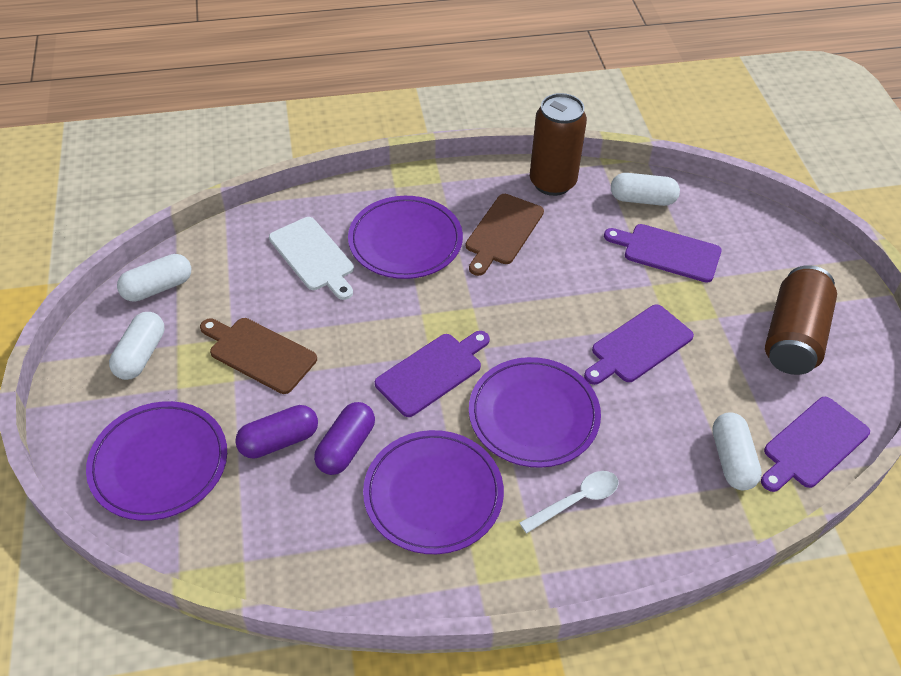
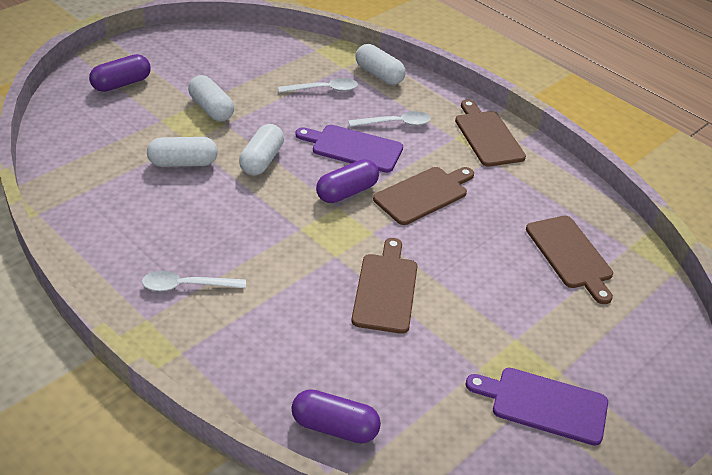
brown can: [529,93,587,196] [765,265,837,375] = 2 -> none = 0
brown cutting board: [200,318,317,394] [466,194,544,276] = 2 -> [352,238,417,334] [373,167,474,225] [455,99,526,167] [526,216,613,304] = 4
purple capsule: [235,405,318,459] [314,402,375,475] = 2 -> [89,54,151,92] [291,389,381,443] [316,159,379,203] = 3
purple cutting board: [375,331,490,417] [584,305,694,385] [604,224,722,283] [761,397,870,492] = 4 -> [295,125,403,173] [466,368,608,446] = 2
purple plate: [86,401,227,521] [348,196,463,279] [363,430,504,554] [469,357,601,468] = 4 -> none = 0
white cutting board: [269,217,354,300] = 1 -> none = 0
white spoon: [520,471,618,533] = 1 -> [142,271,246,291] [278,78,358,93] [348,111,431,127] = 3

